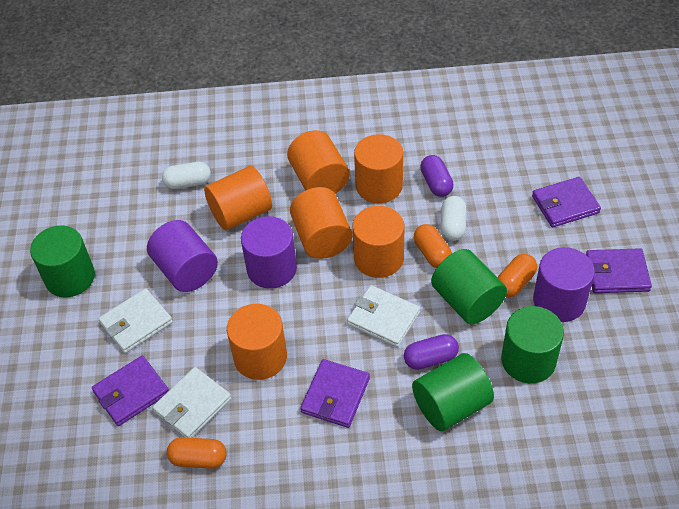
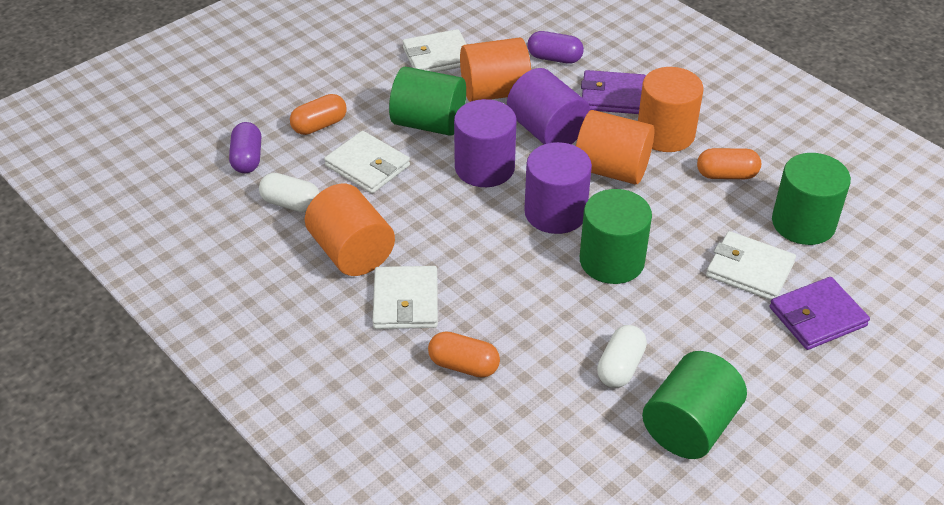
orange cylinder: [204,166,272,231] [227,304,287,380] [287,130,350,194] [290,187,352,259] [352,206,404,278] [354,134,403,203] = 6 -> [305,184,395,276] [460,37,531,102] [576,110,655,185] [638,67,704,152] = 4
purple wallet: [92,356,169,426] [300,359,370,428] [532,177,601,227] [586,248,652,293] = 4 -> [581,70,646,114] [770,277,870,350] = 2
white wallet: [98,288,173,353] [152,367,231,438] [347,285,420,347] = 3 -> [324,131,410,194] [373,266,438,329] [403,29,467,72] [706,231,796,300] = 4

